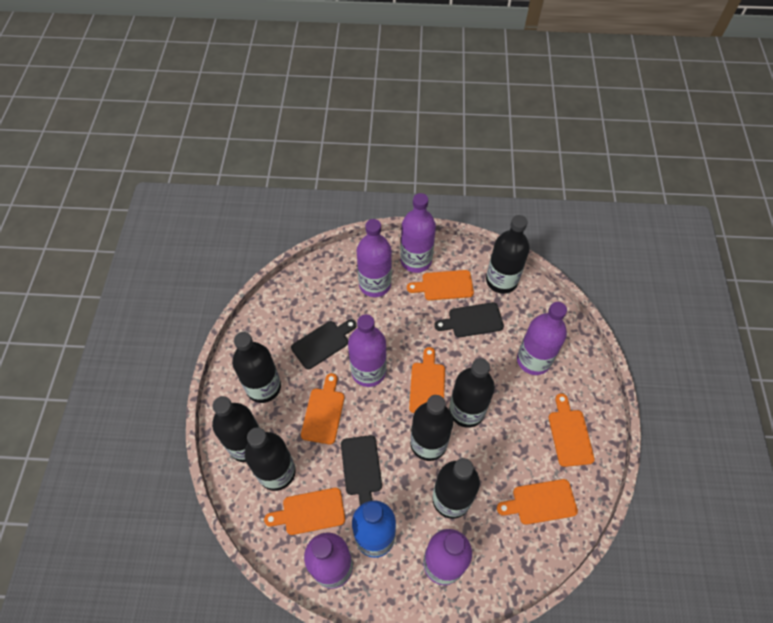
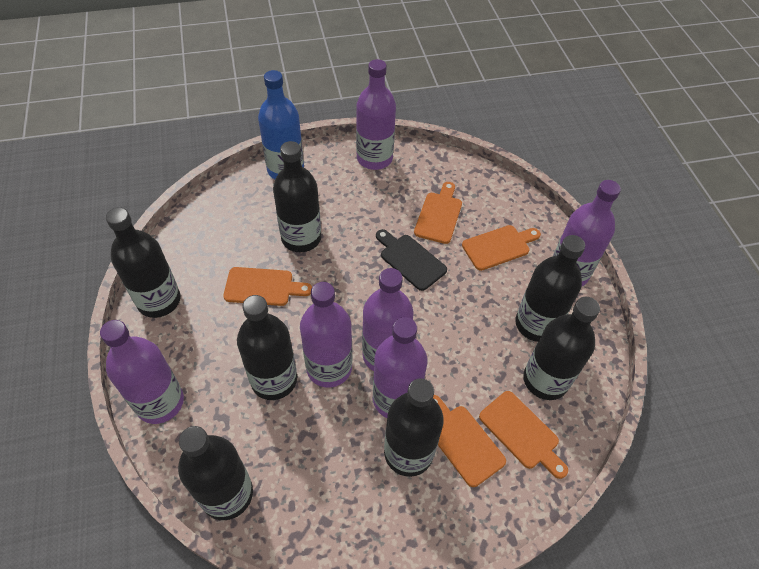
black cutting board: [291,319,357,369] [341,435,382,505] [434,302,504,337] = 3 -> [376,229,447,291] = 1
orange cutting board: [264,488,345,535] [301,373,344,444] [407,270,474,300] [409,347,445,413] [497,479,578,525] [549,393,595,467] = 6 -> [223,267,312,306] [414,182,462,244] [433,395,506,487] [462,225,541,271] [479,391,568,479] = 5

